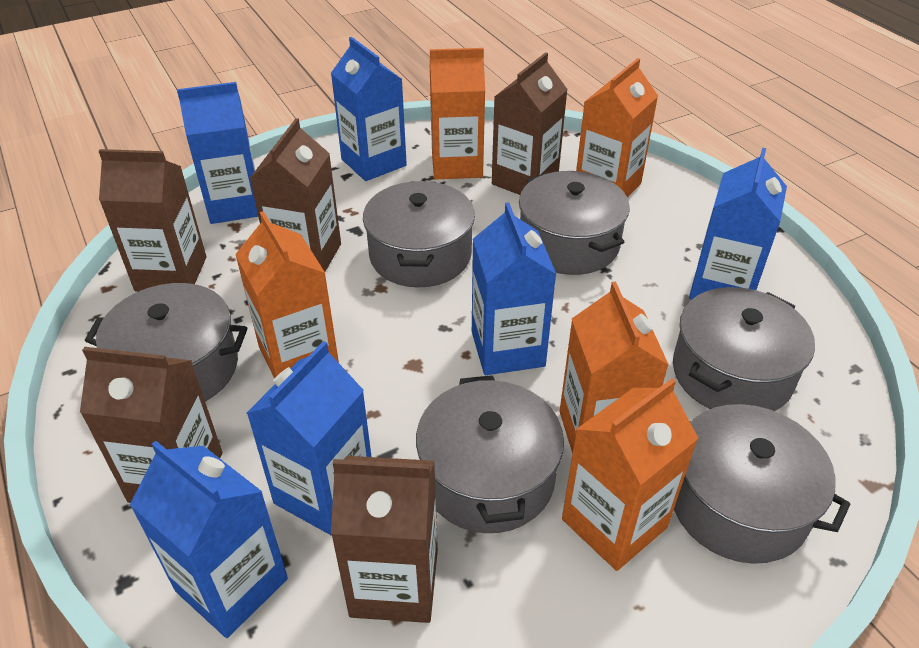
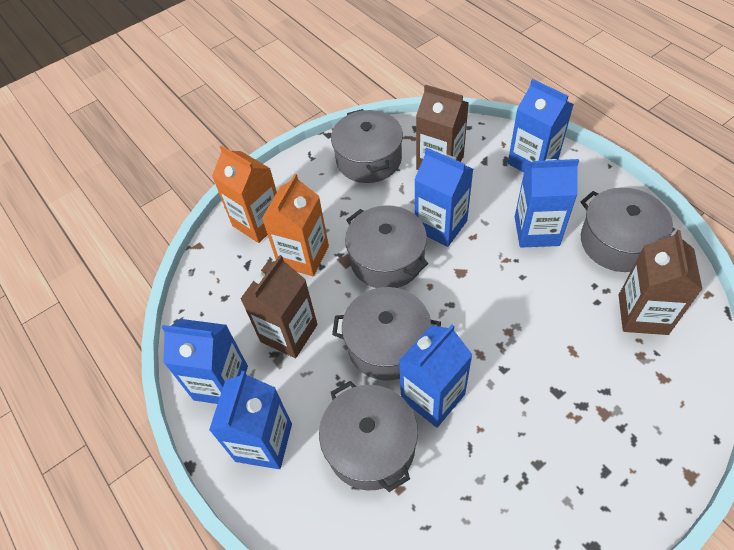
brown carton: [80,347,222,503] [99,149,206,292] [250,118,341,272] [331,456,438,623] [492,52,568,195] = 5 -> [241,255,318,358] [416,84,469,170] [619,230,703,335] = 3
grey pot: [85,283,247,402] [363,181,475,287] [416,375,564,533] [519,171,630,275] [673,287,815,411] [674,404,850,564] = 6 -> [319,381,418,492] [331,109,403,183] [332,287,441,380] [345,205,428,288] [581,187,673,272] = 5
orange carton: [235,211,339,379] [430,48,485,179] [560,282,669,454] [562,378,698,571] [576,58,658,197] = 5 -> [212,145,277,243] [262,174,329,276] = 2

